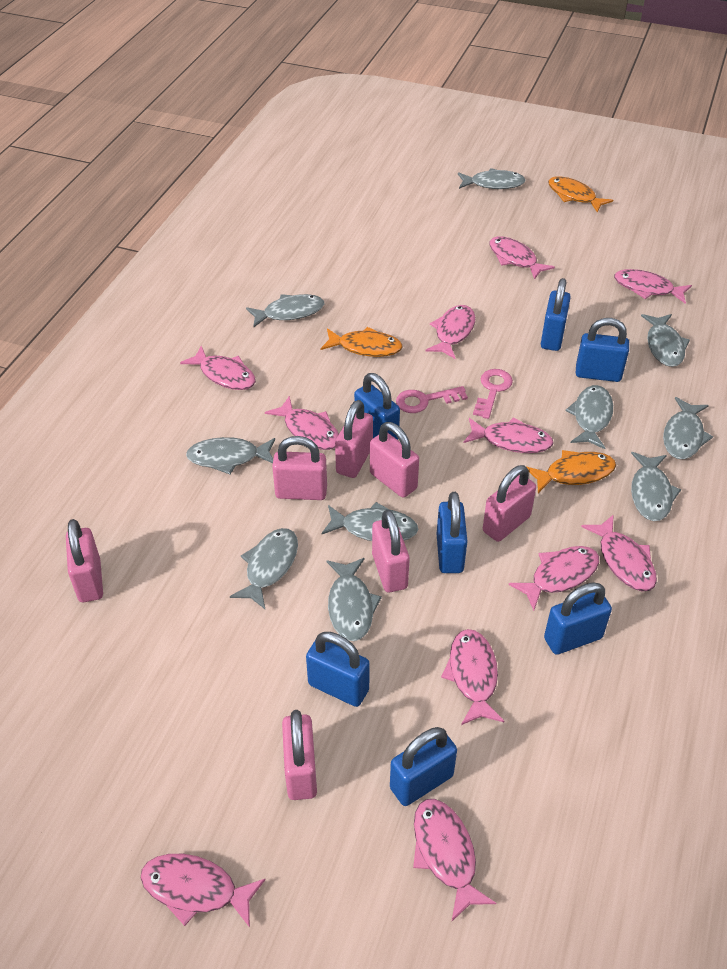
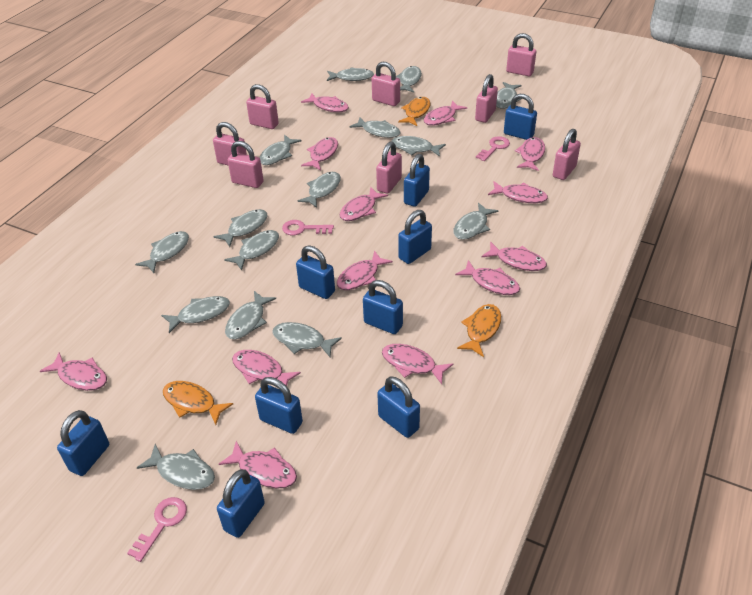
blue padlock: [306,632,370,707] [354,373,400,440] [390,727,457,806] [437,492,468,573] [541,278,571,351] [544,582,612,655] [576,318,629,382] = 7 -> [57,410,109,476] [217,469,265,538] [255,377,303,434] [296,245,335,299] [363,280,403,334] [377,376,420,438] [398,210,432,264] [404,154,430,207] [504,94,537,140] = 9
grey fish: [186,437,275,474] [230,528,298,609] [246,294,324,328] [322,502,419,541] [326,558,382,641] [458,168,526,189] [565,385,613,449] [631,452,681,521] [641,314,690,367] [663,397,713,459] = 10 -> [135,231,189,273] [137,444,215,490] [161,296,230,333] [213,209,267,247] [224,230,279,271] [225,291,276,339] [260,135,302,165] [272,322,342,357] [298,172,341,208] [327,67,374,81] [350,117,401,138] [392,136,446,157] [396,66,422,93] [453,203,498,240] [496,82,522,109] = 15
pink fish: [140,854,266,928] [180,346,256,390] [265,396,339,450] [413,799,497,921] [426,305,475,359] [441,629,504,725] [463,417,554,453] [489,236,555,280] [509,546,599,611] [581,514,657,591] [614,269,692,304] = 11 -> [40,352,107,391] [219,441,297,489] [232,350,301,386] [301,93,349,112] [301,137,338,170] [337,250,393,290] [340,187,388,221] [382,344,453,384] [424,101,467,126] [455,260,520,295] [482,242,547,271] [488,181,548,203] [515,137,545,171] = 13
pink key: [396,386,468,413] [473,369,513,419] = 2 -> [127,497,187,562] [282,220,334,235] [476,136,510,161] = 3
pink padlock: [66,519,103,602] [272,436,327,500] [282,710,317,800] [335,400,373,478] [370,422,419,498] [372,509,410,592] [483,465,536,542] = 7 -> [213,122,247,166] [228,141,263,188] [246,84,279,129] [372,62,400,106] [376,141,402,194] [475,74,498,123] [506,33,536,76] [553,129,581,180] = 8

